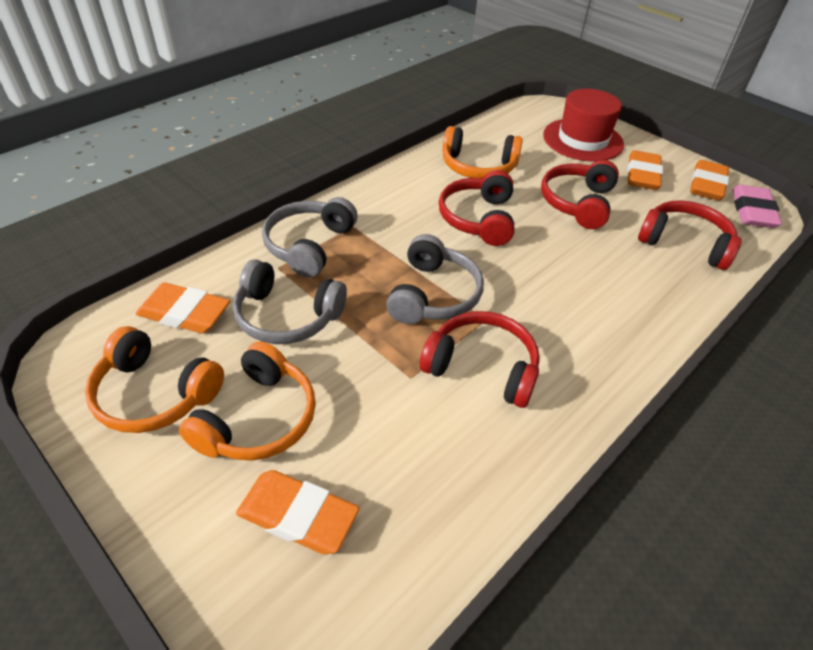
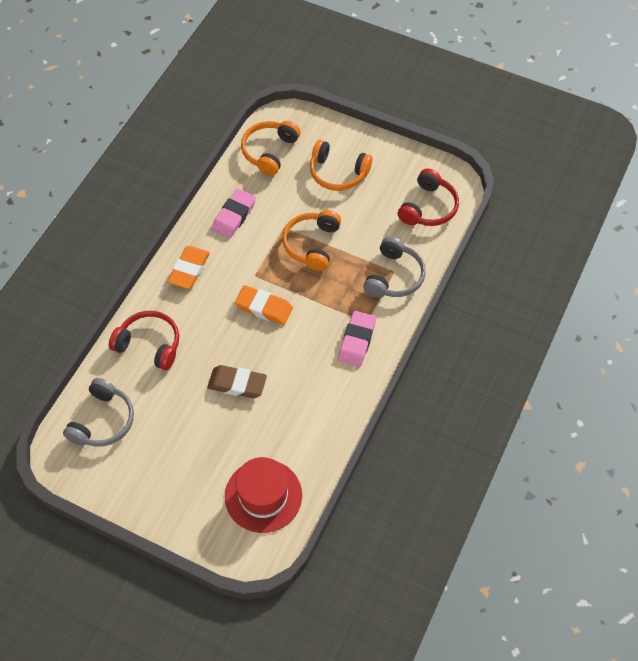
brown eraser: none = 0 -> [207,365,267,398] = 1
grey headphones: [233,259,347,344] [262,197,358,278] [386,234,484,324] = 3 -> [63,378,134,446] [363,236,426,298] = 2
orange eraser: [136,283,230,333] [236,470,359,554] [627,150,663,190] [690,160,729,201] = 4 -> [168,246,210,289] [235,285,293,325] = 2
pink eraser: [732,185,782,228] = 1 -> [212,189,256,238] [338,311,376,367] = 2
red headphones: [420,311,540,408] [439,170,515,246] [541,160,619,229] [638,200,741,270] = 4 -> [109,311,179,370] [398,168,459,226] = 2

